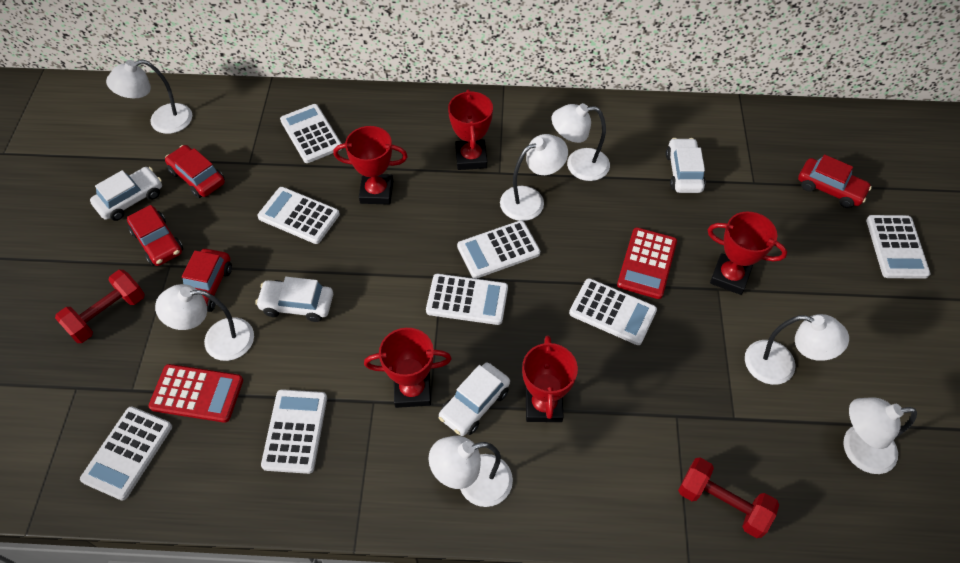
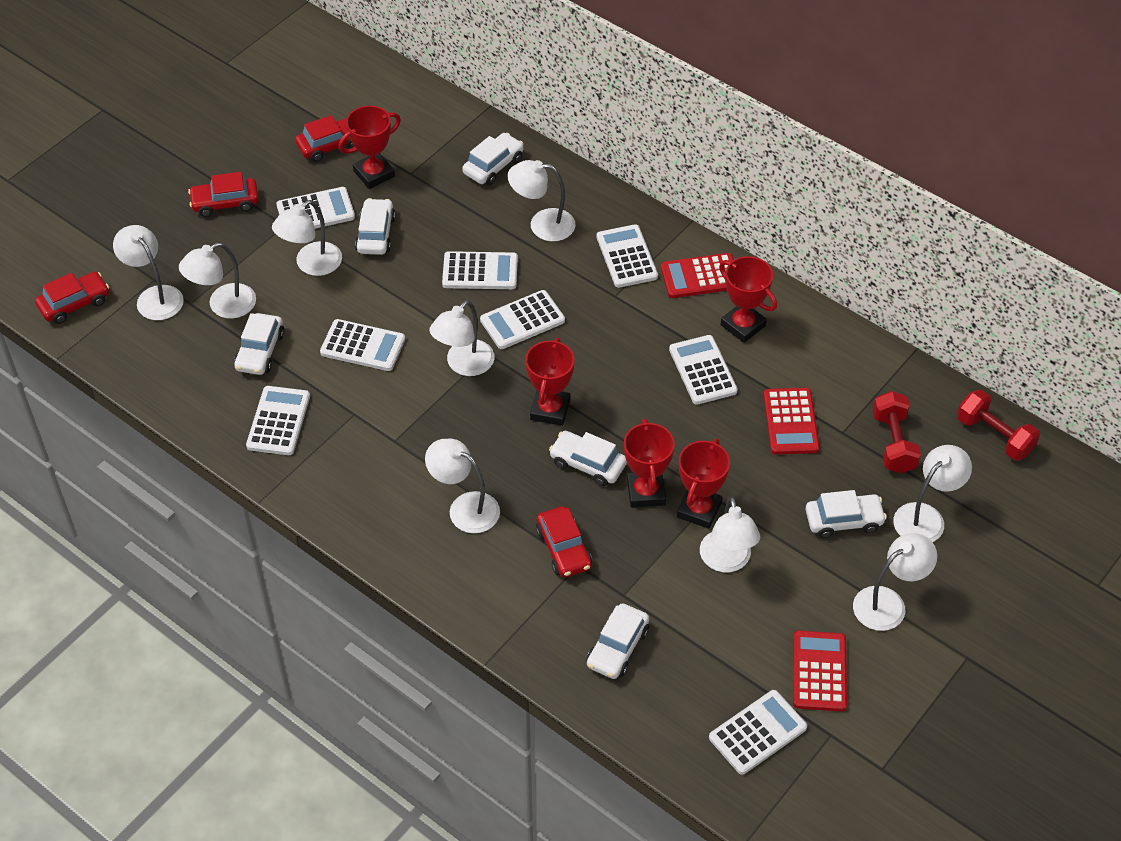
red calculator: [149,364,243,423] [617,227,677,299] = 2 -> [661,253,734,298] [764,388,820,455] [793,630,847,712] = 3
white car: [90,167,162,221] [255,277,333,322] [439,363,510,436] [666,138,706,193] = 4 -> [234,313,284,375] [355,198,396,255] [462,133,524,185] [549,431,627,486] [587,603,649,679] [805,490,887,538] = 6
white lamp: [106,59,192,134] [155,284,254,361] [429,436,513,507] [500,134,568,221] [552,103,610,181] [745,314,849,385] [843,398,917,474] = 7 -> [113,225,184,320] [179,242,256,319] [272,200,342,276] [425,439,500,533] [429,300,494,376] [508,160,576,242] [700,497,760,572] [853,533,937,631] [893,445,972,542] = 9

